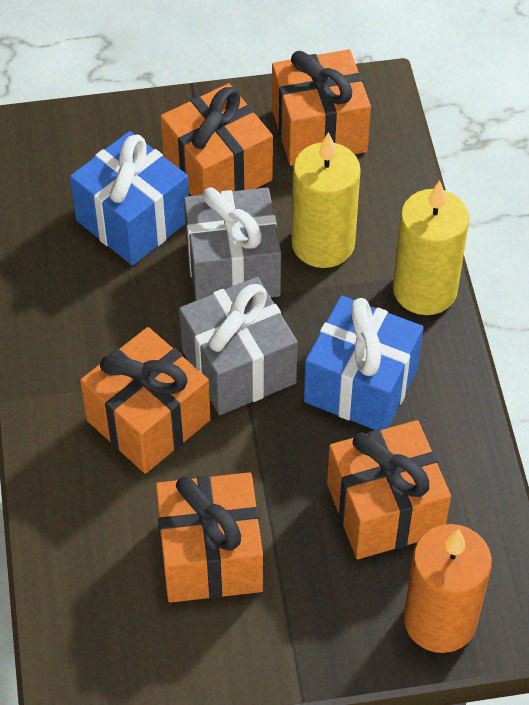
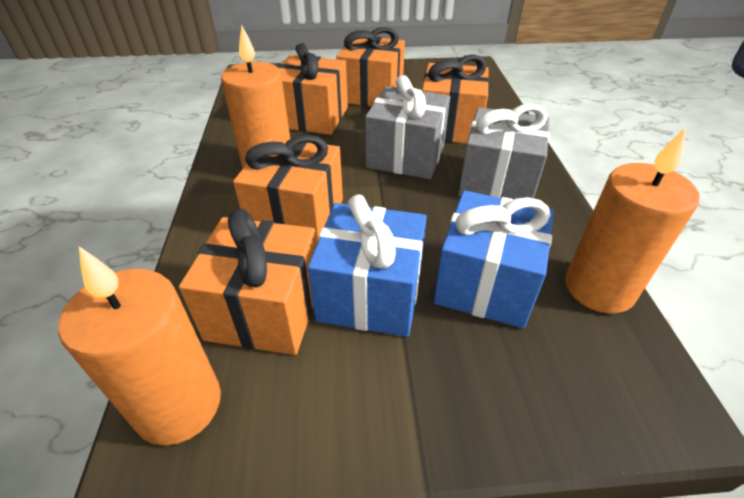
orange candle: [404,524,492,653] = 1 -> [58,246,221,445] [221,25,290,169] [565,127,699,314] = 3
yellow candle: [291,132,361,268] [393,180,469,315] = 2 -> none = 0

